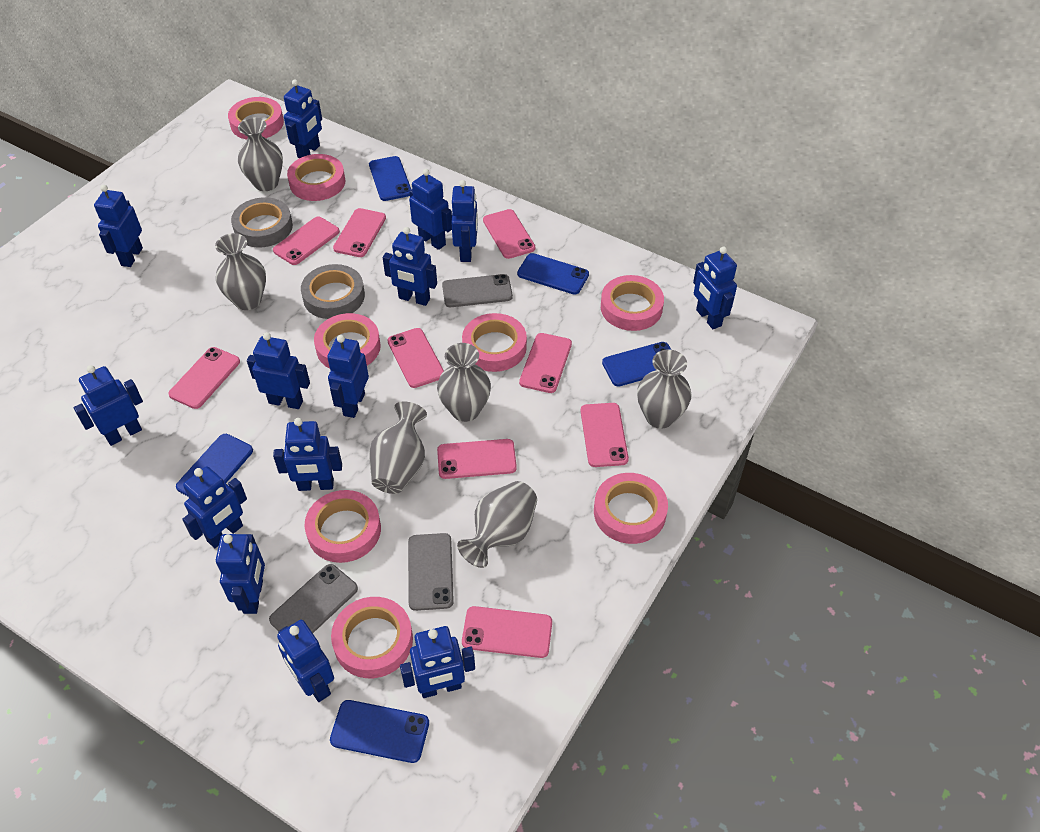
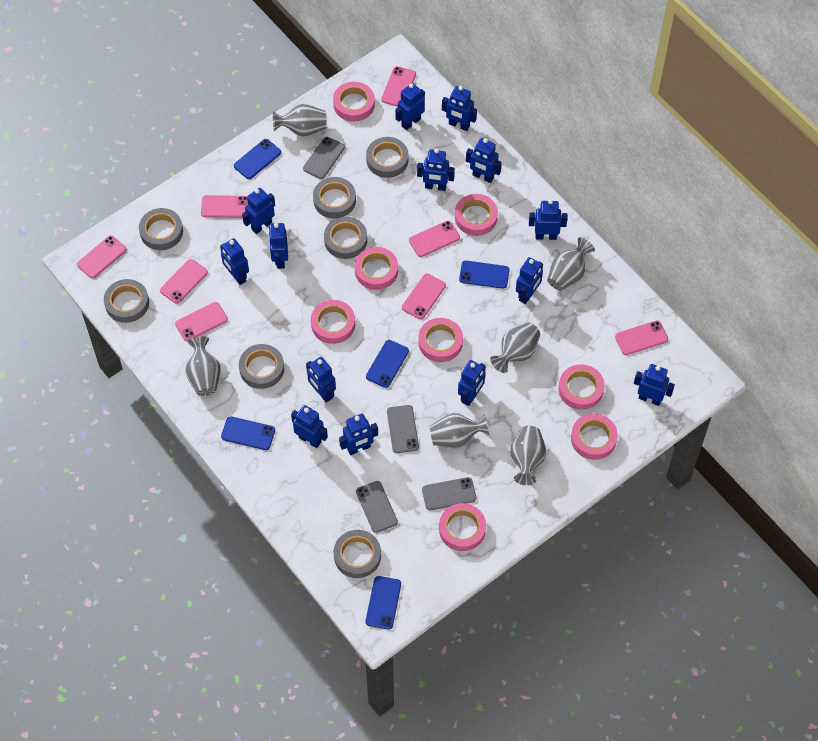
grey phone: [269,564,358,633] [408,533,454,611] [442,274,513,307] = 3 -> [303,137,345,179] [356,481,398,533] [387,405,419,453] [422,477,476,510] = 4
grey tape: [231,197,293,247] [301,264,365,319] = 2 -> [104,279,149,323] [139,208,183,250] [239,344,284,389] [313,177,356,219] [324,217,367,259] [334,530,381,578] [366,137,409,178] = 7
pink phone: [168,347,240,409] [273,217,340,265] [333,208,386,257] [388,328,444,388] [437,439,517,479] [462,606,552,658] [483,209,535,259] [519,333,572,393] [580,403,629,467] = 9 -> [77,235,126,279] [160,259,208,304] [175,302,228,341] [201,195,248,218] [381,66,416,107] [402,274,446,319] [409,221,460,257] [615,320,668,355] = 8

